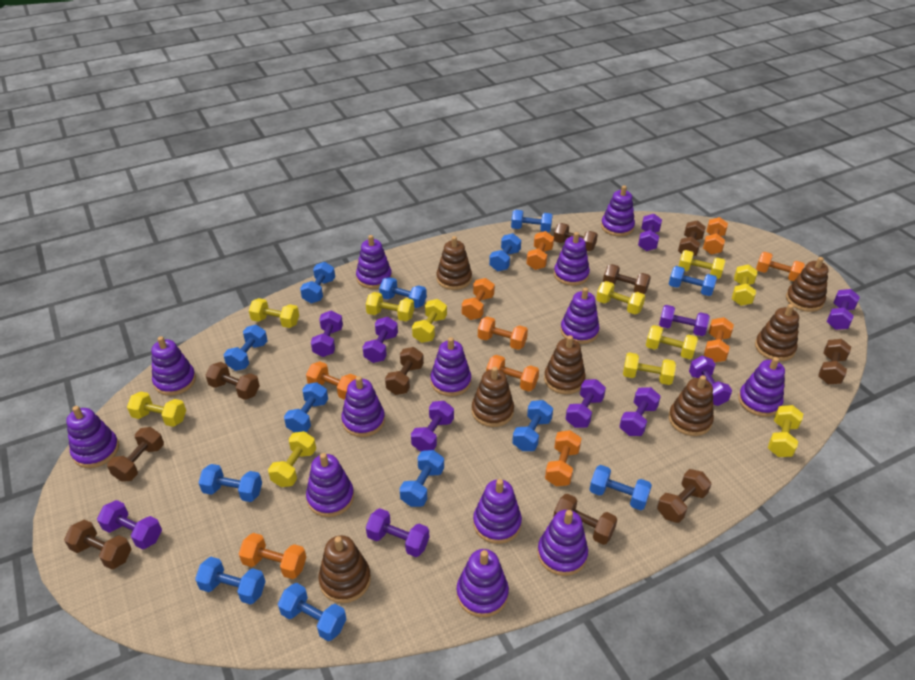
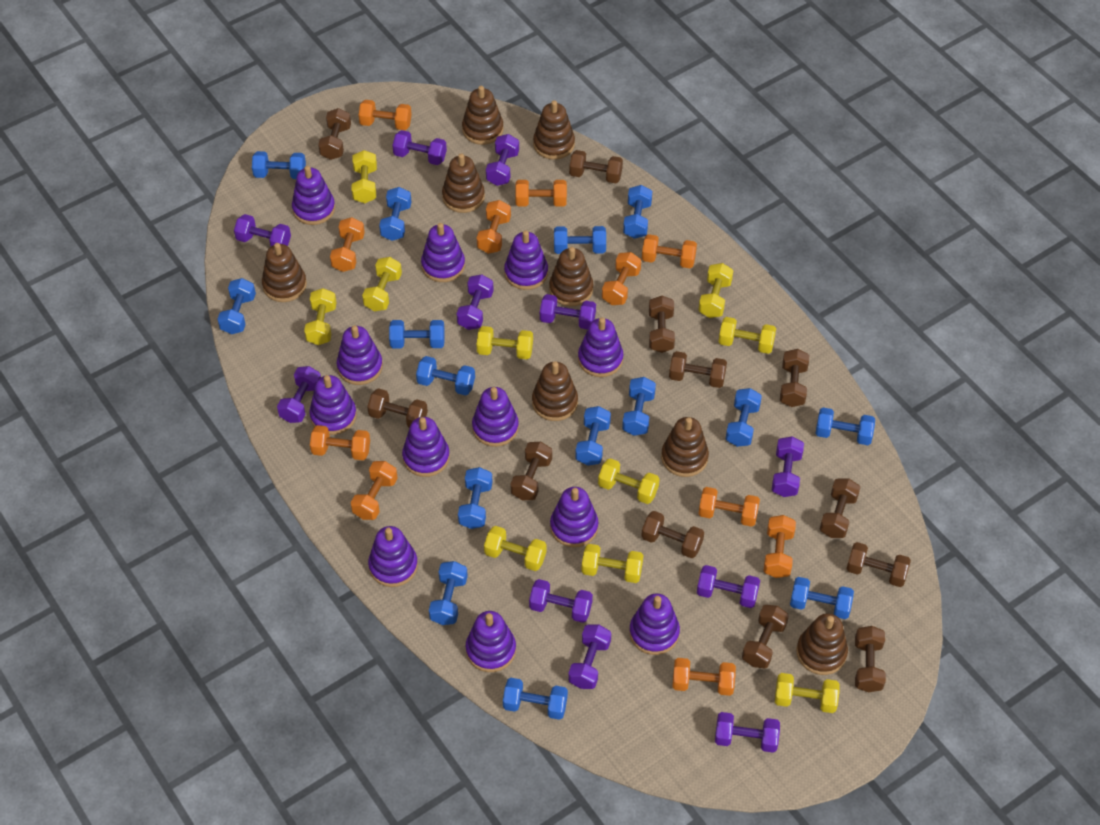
blue dumbbell: [195,557,266,605] [199,464,262,502] [224,325,268,371] [278,583,346,641] [284,382,328,433] [300,262,335,303] [379,277,427,308] [399,450,444,507] [489,233,521,271] [511,210,553,232] [512,400,553,451] [589,465,652,511] [669,266,717,296] = 13 -> [217,278,256,334] [252,151,306,179] [379,187,412,241] [389,320,445,348] [416,356,475,395] [429,561,468,625] [458,467,493,529] [503,678,568,720] [554,226,606,254] [575,406,611,466] [622,377,656,436] [623,185,652,239] [726,388,762,447] [790,577,854,619] [815,408,875,445] = 15
brown dumbbell: [64,519,132,570] [107,427,164,482] [206,362,260,400] [385,347,424,395] [553,494,617,545] [554,223,598,251] [603,264,651,294] [657,469,711,523] [678,220,706,256] [818,339,851,384] = 10 -> [318,108,351,160] [367,388,428,428] [510,442,552,500] [569,150,623,183] [641,511,704,558] [649,296,675,353] [669,351,727,388] [742,605,789,668] [780,349,809,407] [820,478,860,538] [846,542,911,587] [855,626,886,692] = 12
brown stacking toy: [318,535,371,603] [436,236,472,290] [472,367,514,427] [544,335,586,395] [668,375,714,436] [755,304,799,361] [786,257,829,312] = 7 -> [262,243,307,302] [442,153,485,213] [462,86,503,145] [532,361,578,421] [533,100,575,160] [549,247,593,306] [661,417,709,477] [796,613,848,675] = 8
orange dumbbell: [239,533,306,579] [306,361,357,400] [462,278,495,320] [478,316,528,350] [486,355,539,391] [526,231,554,270] [545,430,582,486] [703,217,728,255] [704,317,734,362] [756,252,805,281] = 10 -> [310,425,370,460] [330,217,365,272] [351,461,398,520] [359,100,412,130] [477,200,511,254] [515,180,567,207] [602,252,641,305] [642,234,697,268] [672,658,736,696] [699,487,760,527] [763,515,796,578] = 11
purple stacking toy: [66,406,119,468] [151,336,196,396] [306,453,354,517] [341,376,385,437] [356,235,392,289] [431,337,471,396] [457,549,509,617] [473,479,522,544] [537,510,588,576] [554,232,590,286] [560,287,599,344] [601,185,635,236] [738,357,785,417] = 13 -> [292,166,335,225] [309,375,357,435] [337,325,383,385] [368,526,418,587] [402,417,450,477] [421,223,465,282] [466,611,516,672] [472,387,519,447] [504,230,548,290] [550,487,599,547] [578,318,623,377] [629,593,680,655] = 12
yellow dumbbell: [127,391,186,427] [249,298,299,328] [268,431,316,487] [366,292,414,321] [412,299,447,343] [596,281,645,315] [623,352,676,385] [646,325,698,359] [679,250,725,279] [732,264,757,306] [768,405,803,457] = 11 -> [304,288,337,345] [351,150,377,203] [362,257,402,311] [477,326,533,360] [484,526,547,571] [581,544,643,583] [598,458,659,504] [698,263,733,318] [719,317,776,354] [775,673,840,713] = 10

